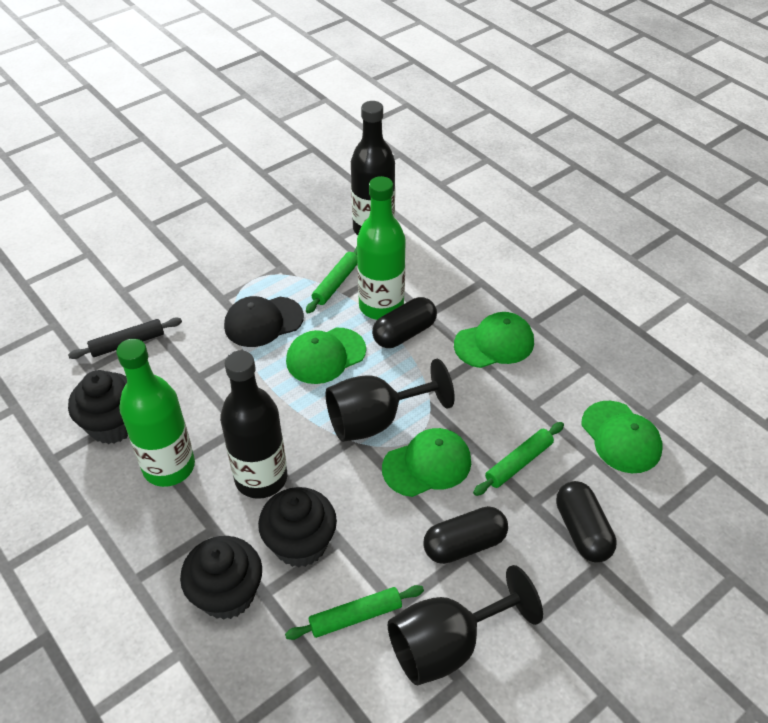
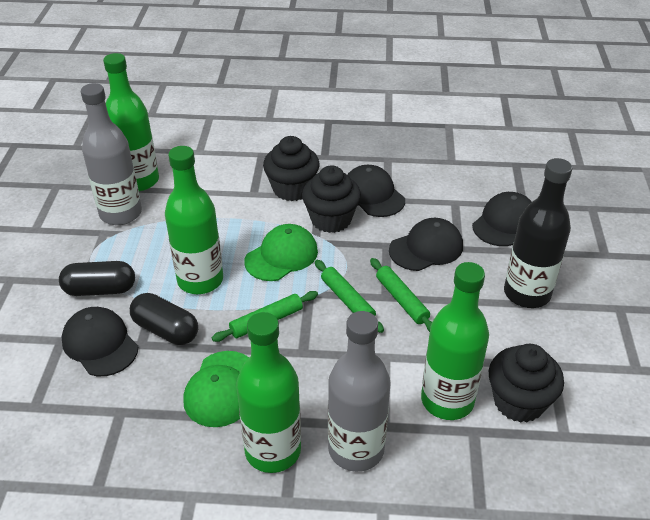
black bottle: [220,350,287,499] [351,101,395,235] = 2 -> [504,158,572,308] = 1
black cap: [224,296,304,347] = 1 -> [62,307,138,376] [347,165,405,217] [389,218,463,271] [472,192,532,246] = 4
black capsule: [372,297,437,348] [423,506,508,564] [556,481,617,563] = 3 -> [59,261,135,296] [130,293,198,345] = 2
black goblet: [326,359,455,442] [388,565,543,685] = 2 -> none = 0
black rolling pin: [68,318,182,359] = 1 -> none = 0
green bottle: [116,339,195,487] [357,176,406,320] = 2 -> [103,53,159,191] [165,146,223,294] [236,312,301,473] [421,262,489,420] = 4
green cap: [286,328,366,384] [382,428,471,497] [454,312,534,368] [582,401,663,473] = 4 -> [183,351,249,427] [244,224,318,281] = 2
grey bottle: none = 0 -> [81,83,142,225] [328,311,391,472] = 2

